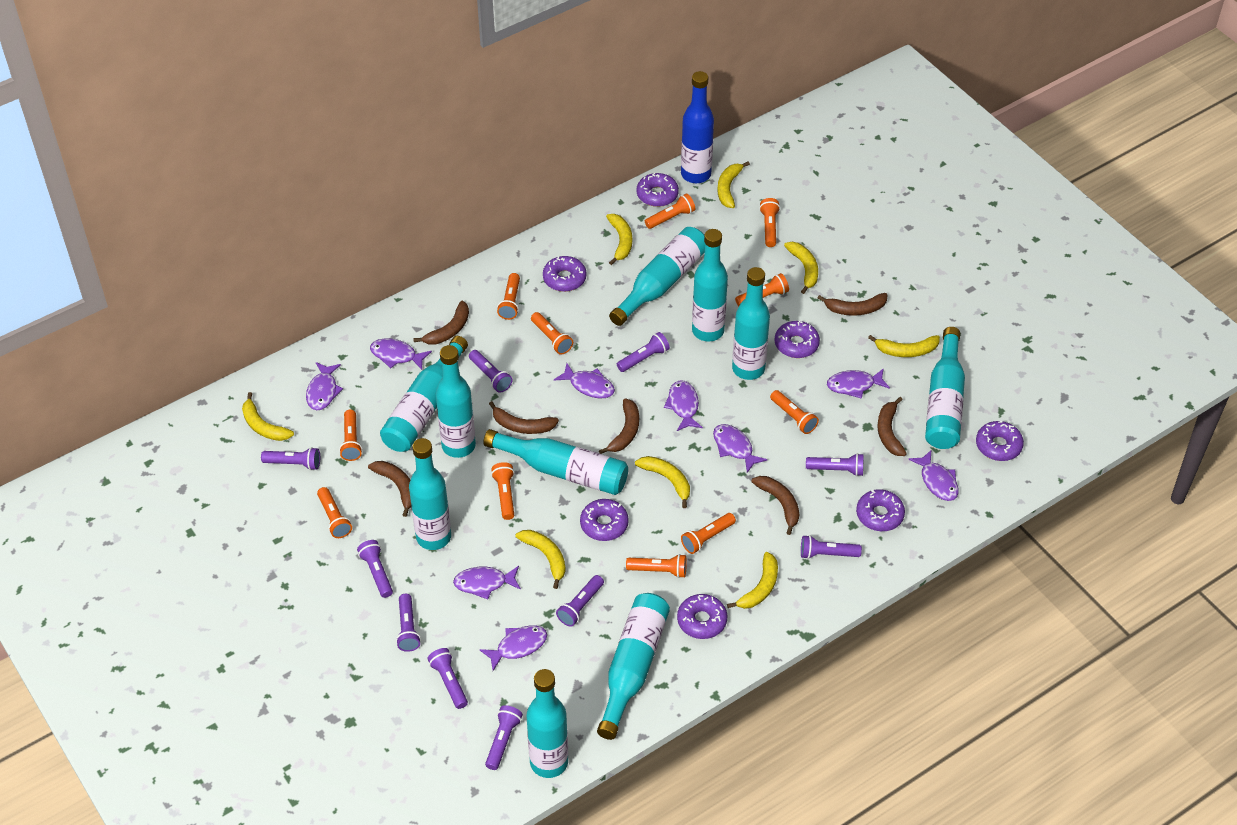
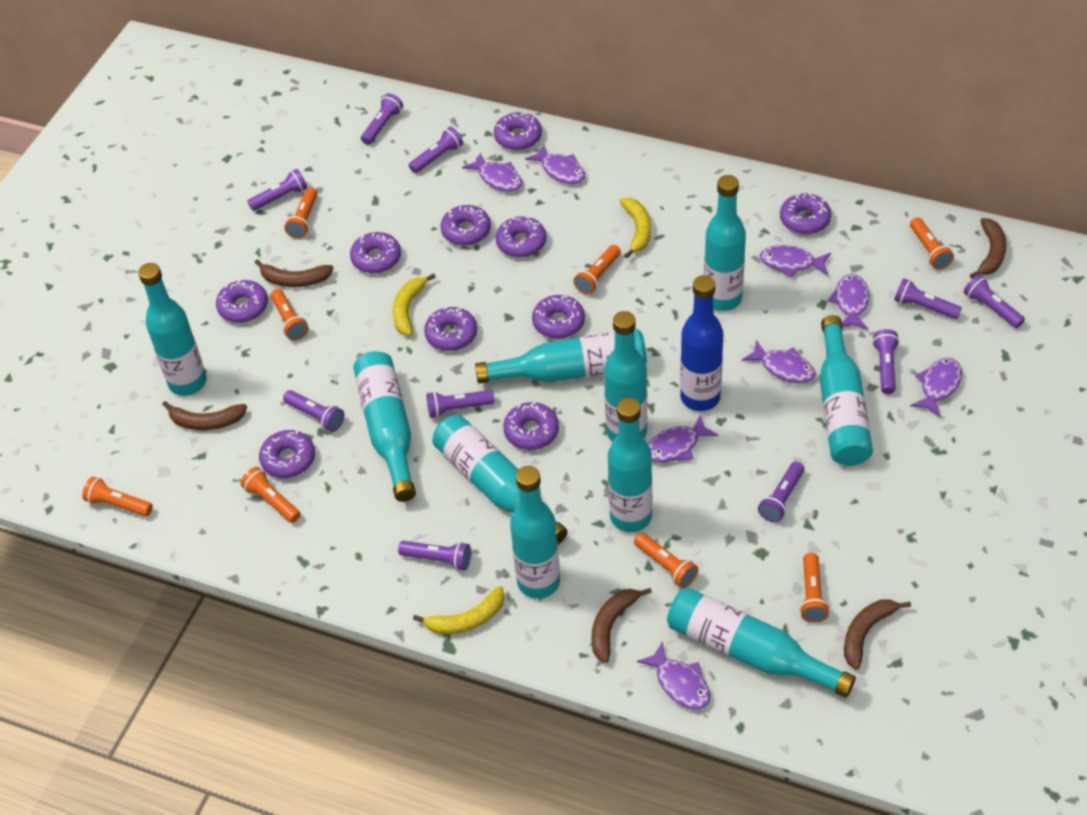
brown banana: [368,461,411,517] [413,301,469,345] [489,401,559,434] [599,398,639,454] [751,476,799,535] [818,293,887,316] [877,397,907,456] = 7 -> [162,401,247,430] [255,259,334,287] [591,588,652,663] [844,599,911,670] [970,218,1007,278] = 5
orange flashlight: [317,487,352,538] [339,410,362,461] [491,462,514,520] [497,273,520,320] [531,312,573,355] [626,554,687,578] [645,193,695,229] [681,513,736,554] [735,273,789,306] [759,198,780,247] [770,390,819,434] = 11 -> [82,477,153,517] [241,467,301,523] [271,289,309,340] [284,187,318,239] [573,245,621,295] [634,533,698,588] [800,553,830,623] [910,217,954,270] = 8
purple donut: [543,256,587,292] [580,499,629,541] [637,172,679,207] [677,594,728,639] [775,321,820,358] [856,489,905,531] [976,421,1024,461] = 7 -> [216,280,268,323] [259,430,315,478] [350,232,401,273] [424,307,477,351] [440,205,491,246] [494,112,542,150] [496,216,546,258] [503,402,559,450] [532,295,585,339] [780,193,831,234] = 10
purple fish: [306,362,343,410] [370,338,432,370] [453,566,521,599] [479,625,547,671] [554,363,615,398] [664,380,703,431] [713,424,768,473] [827,368,890,399] [908,450,959,501] = 9 -> [462,152,522,192] [525,144,585,184] [637,641,710,709] [648,415,718,463] [742,340,816,383] [760,245,831,278] [828,274,870,330] [910,357,962,417] = 8
yellow banana: [242,392,294,441] [516,530,566,589] [606,214,632,265] [635,456,690,508] [717,161,750,208] [727,552,778,609] [784,242,818,294] [868,335,940,357] = 8 -> [393,273,436,336] [413,586,505,634] [619,198,651,258] = 3

